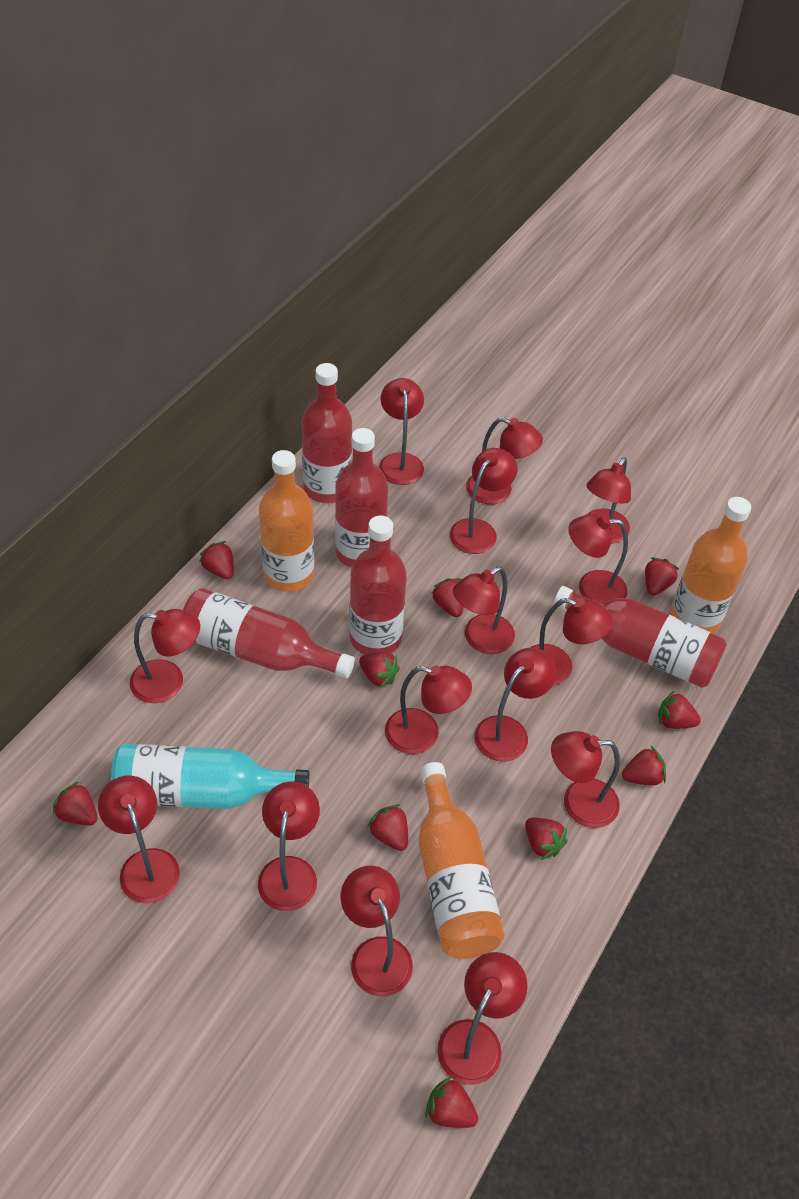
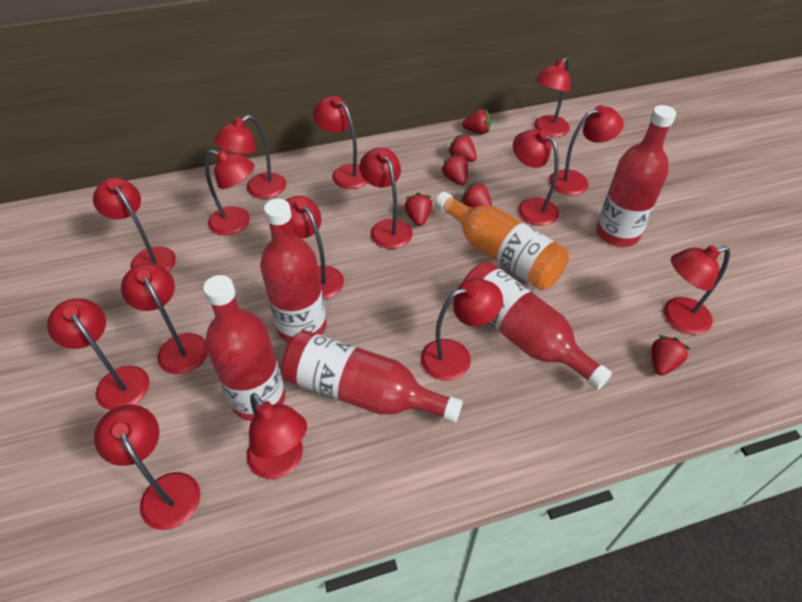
orange bottle: [259,450,315,592] [418,762,505,959] [671,497,751,633] = 3 -> [435,192,569,290] = 1
red strawberry: [53,782,98,825] [199,541,234,579] [359,652,400,688] [367,804,408,851] [425,1077,478,1128] [431,578,464,617] [525,817,568,860] [622,746,666,785] [645,558,679,596] [658,691,701,729] = 10 -> [404,193,432,226] [441,154,468,185] [448,134,477,162] [461,182,492,207] [462,109,491,134] [651,335,690,375] = 6
turquoise bottle: [111,744,310,809] = 1 -> none = 0

